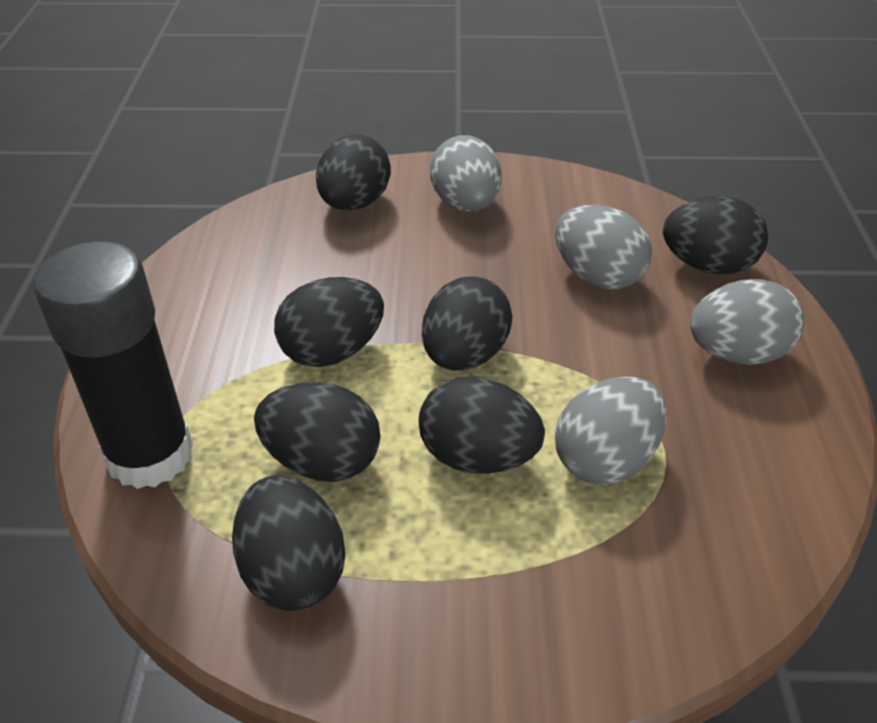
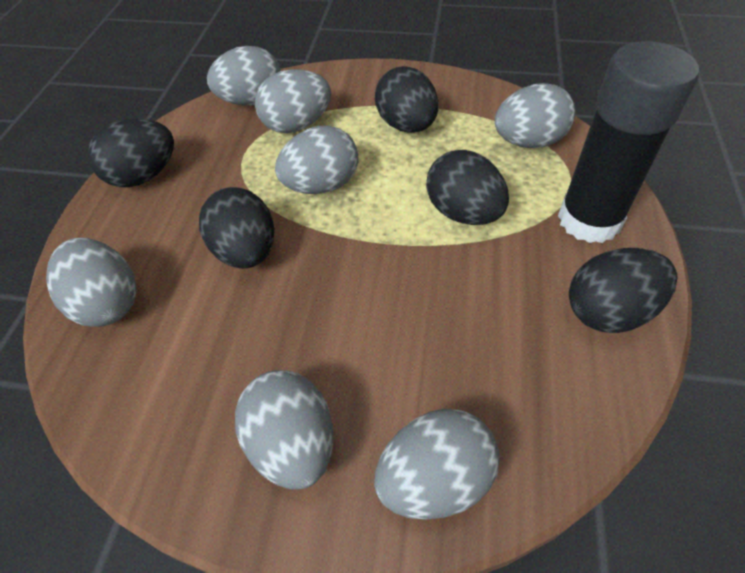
black egg: [232,475,345,611] [254,382,381,482] [274,277,384,367] [316,134,391,211] [419,376,545,474] [422,276,512,371] [663,197,768,274] = 7 -> [87,118,174,187] [199,187,274,269] [375,66,438,133] [426,150,509,225] [569,248,678,333] = 5
grey egg: [430,135,502,212] [555,205,652,289] [555,376,667,485] [690,279,804,365] = 4 -> [46,238,136,327] [207,46,281,105] [235,370,334,490] [255,69,331,133] [275,125,359,194] [374,409,500,520] [495,83,575,148] = 7

